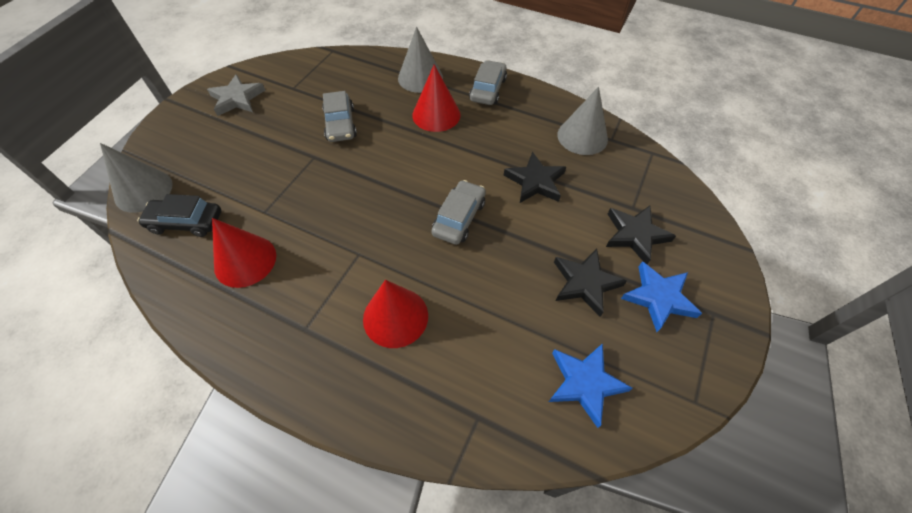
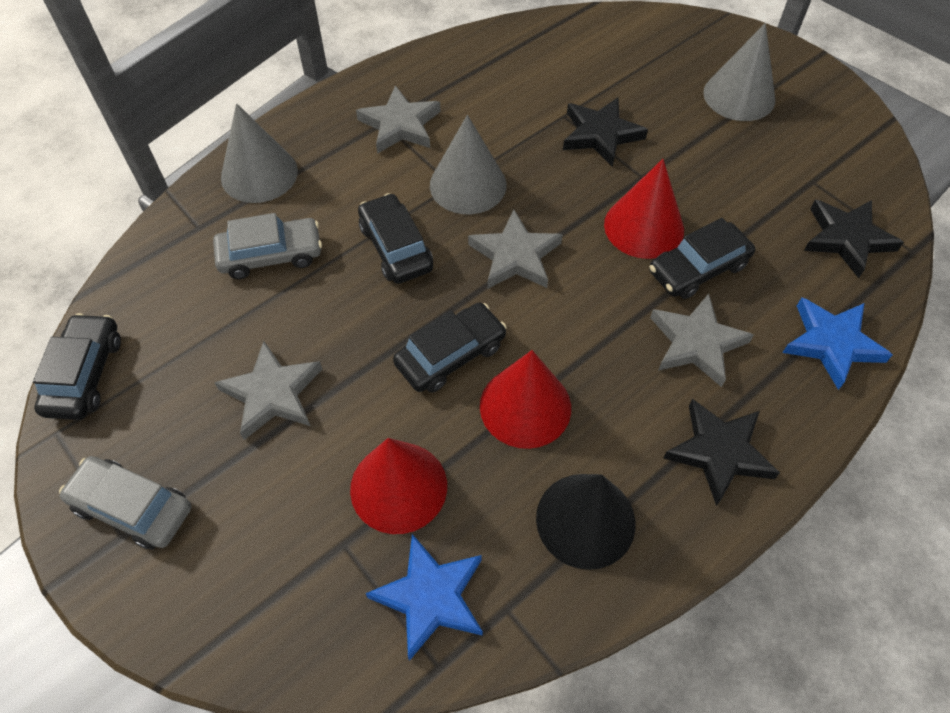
black car: [137,194,221,237] = 1 -> [33,313,121,420] [358,193,433,284] [393,302,507,393] [649,218,755,299] = 4
black cone: none = 0 -> [536,474,635,570] = 1
grey car: [322,91,357,142] [431,180,486,245] [469,60,507,105] = 3 -> [59,456,191,550] [213,213,322,279] = 2
grey star: [207,74,266,116] = 1 -> [214,341,322,440] [356,85,441,154] [468,210,563,289] [650,293,754,387] = 4

